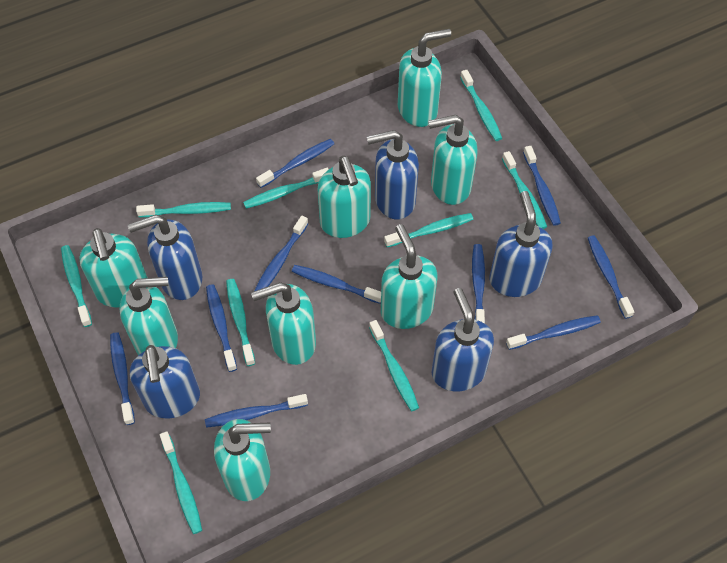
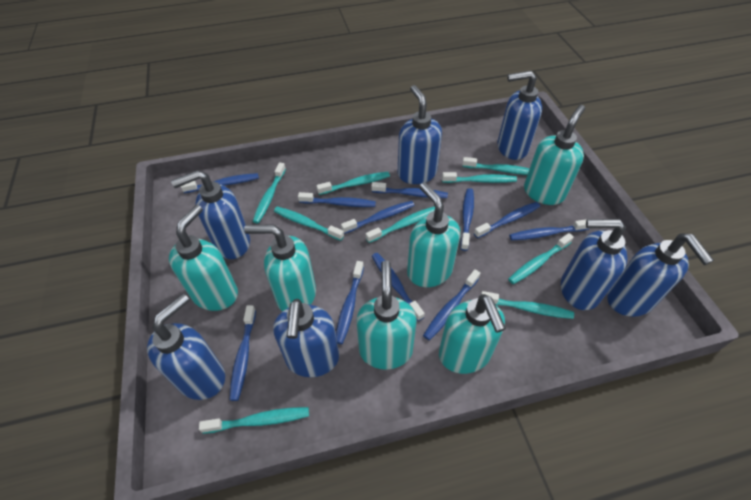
blue soap dispenser: [128,215,202,300] [130,345,200,418] [367,130,419,220] [432,288,494,392] [489,191,553,297] = 5 -> [147,294,225,400] [171,170,250,259] [274,299,339,377] [397,85,442,184] [497,71,542,160] [561,219,628,310] [607,234,714,317] = 7
blue toothbrush: [110,332,135,425] [205,394,308,428] [206,284,237,372] [254,216,308,291] [256,139,334,188] [292,265,381,304] [472,244,485,323] [506,315,601,350] [523,146,561,226] [588,235,634,319] = 10 -> [181,173,259,193] [230,305,256,401] [298,192,376,207] [336,261,364,344] [341,201,415,234] [371,182,448,198] [372,253,425,321] [423,269,480,340] [460,188,474,251] [474,202,540,238] [509,219,589,241] = 11
turquoise soap dispenser: [79,228,148,308] [120,277,178,355] [214,419,271,501] [251,282,316,365] [317,156,371,238] [381,224,438,329] [398,29,451,127] [428,115,478,205] = 8 -> [169,205,238,311] [244,225,316,312] [356,261,417,370] [407,182,460,287] [439,294,506,374] [524,105,585,205] = 6

